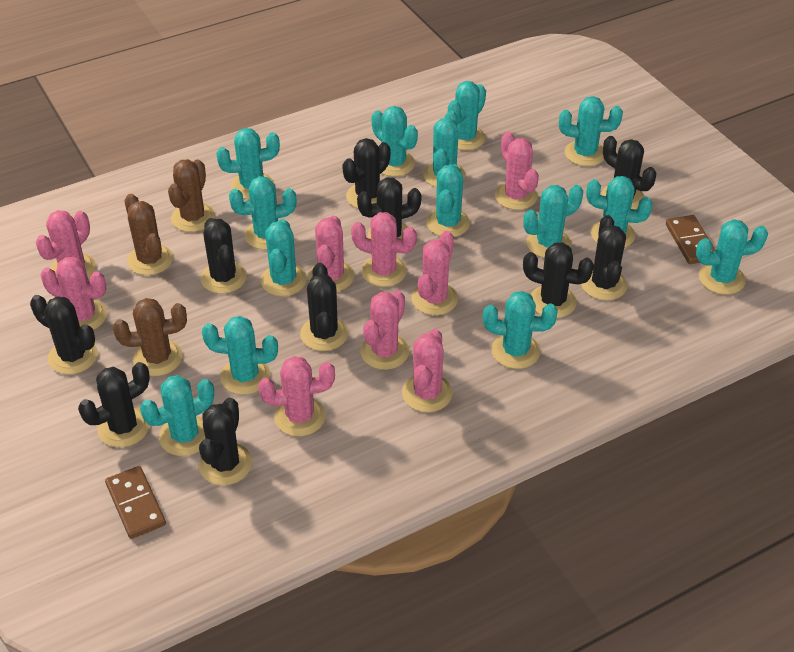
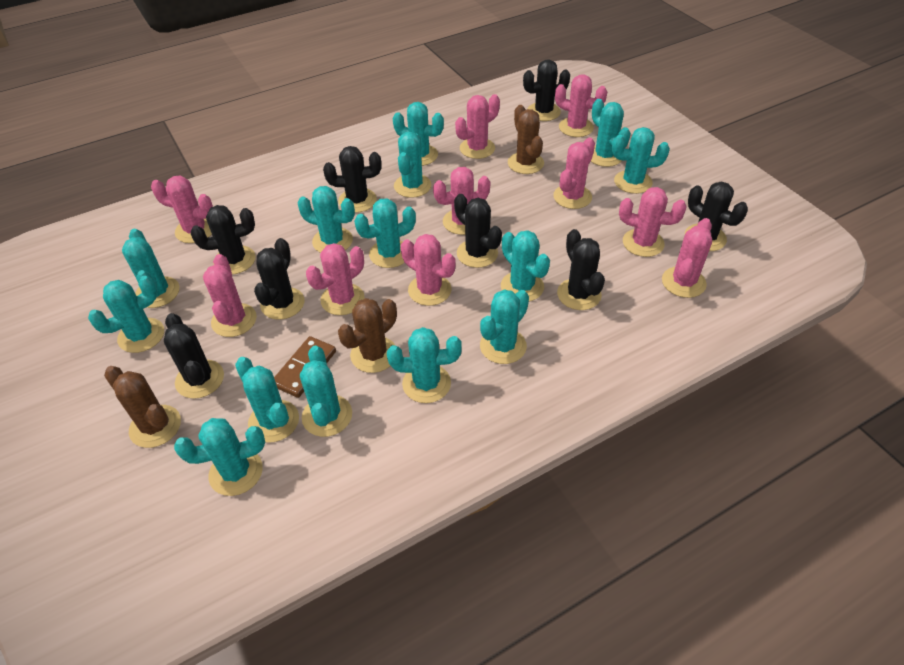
black cactus: [30,295,98,374] [78,362,150,447] [199,398,252,485] [200,218,247,294] [300,263,349,351] [342,138,391,209] [357,178,422,239] [523,242,594,318] [581,215,627,301] [601,136,656,209] = 10 -> [164,313,224,399] [191,205,256,274] [254,238,304,320] [323,146,381,213] [454,194,502,268] [523,60,570,121] [557,229,605,310] [685,182,748,251] = 8
brown domino: [105,466,166,539] [666,215,716,264] = 2 -> [274,336,336,398] = 1
pink cactus: [36,210,96,279] [41,257,107,330] [258,356,335,436] [308,216,354,292] [351,212,417,287] [360,290,409,370] [402,329,452,412] [411,231,458,315] [495,131,539,210] = 9 -> [151,176,213,243] [203,254,257,337] [306,243,365,315] [401,234,455,306] [433,167,491,235] [455,94,500,159] [553,138,595,209] [555,74,607,137] [619,187,686,257] [662,218,712,298] = 10

